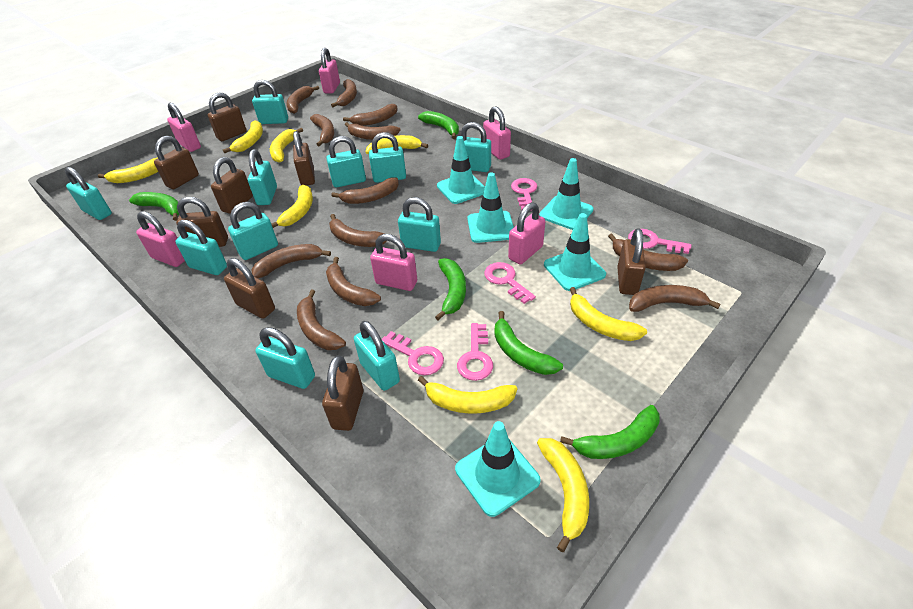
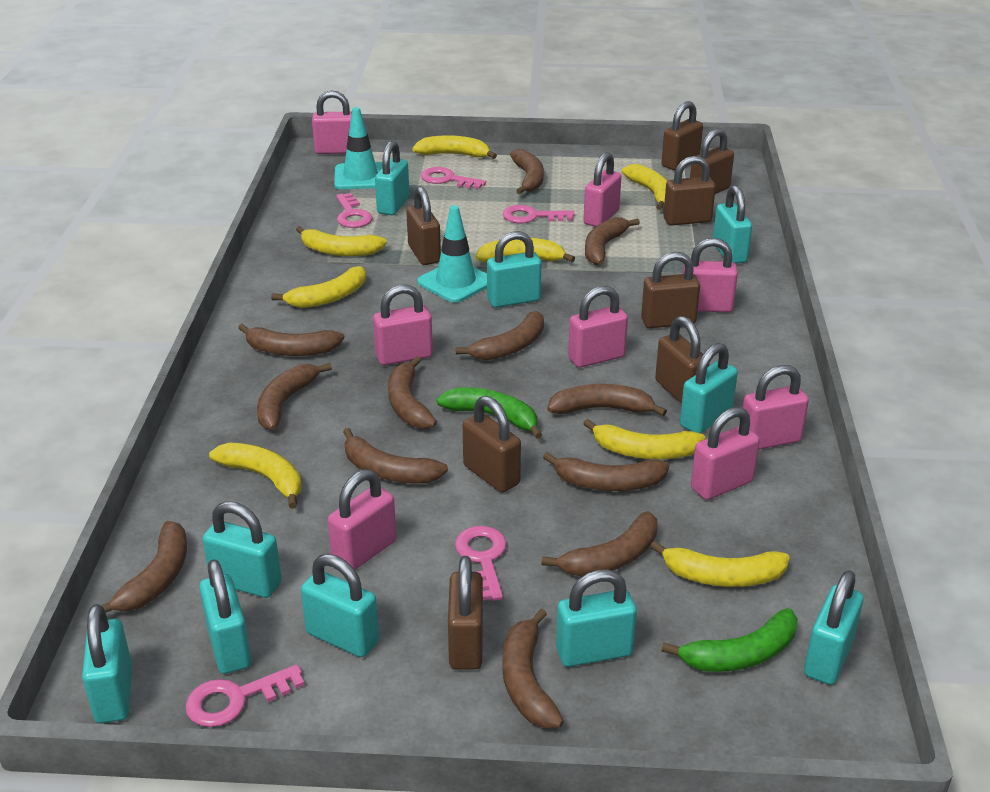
green banana: [129,192,179,221] [418,111,459,139] [435,258,466,321] [494,311,563,375] [560,405,660,459] = 5 -> [436,387,542,439] [662,608,798,672] = 2
pink padlock: [136,211,185,267] [167,103,201,152] [319,48,340,93] [370,234,417,291] [483,106,511,160] [508,202,546,264] = 6 -> [312,91,352,154] [328,469,396,570] [373,285,433,365] [568,286,628,368] [583,152,622,227] [682,238,738,312] [691,407,760,500] [743,365,809,450] = 8
turquoise padlock: [65,167,112,220] [175,220,227,275] [228,202,278,260] [248,149,277,205] [252,80,288,124] [255,327,315,389] [326,136,366,188] [354,321,400,391] [369,132,406,183] [398,197,441,252] [461,122,491,172] = 11 -> [82,604,132,723] [199,559,251,674] [202,501,282,598] [301,554,379,657] [375,141,409,215] [487,231,542,308] [556,570,637,667] [680,343,738,434] [713,185,752,264] [804,570,864,685] = 10
turquoise traffic cone: [437,136,485,204] [455,421,541,517] [467,172,514,243] [539,158,594,230] [544,213,606,291] = 5 -> [334,107,382,189] [417,205,487,303] = 2

